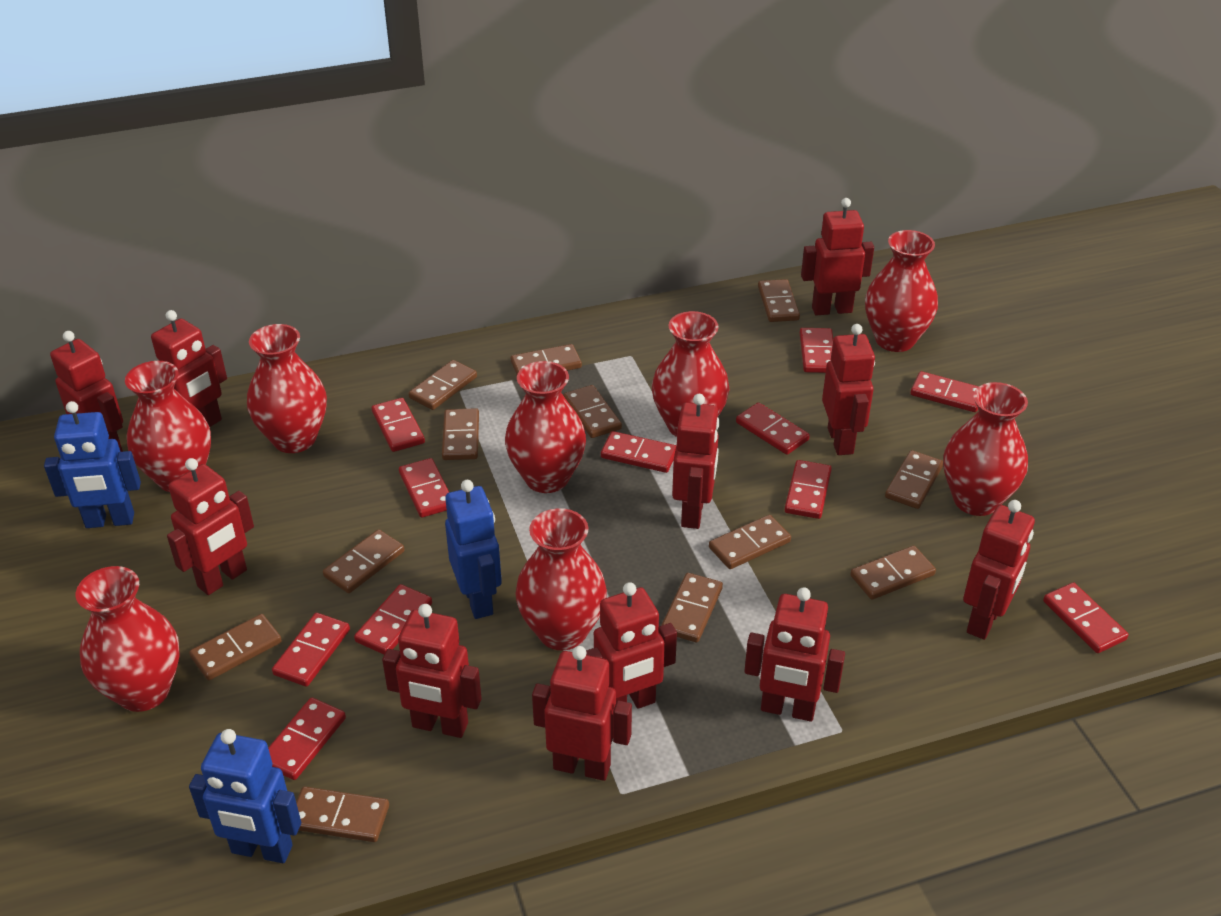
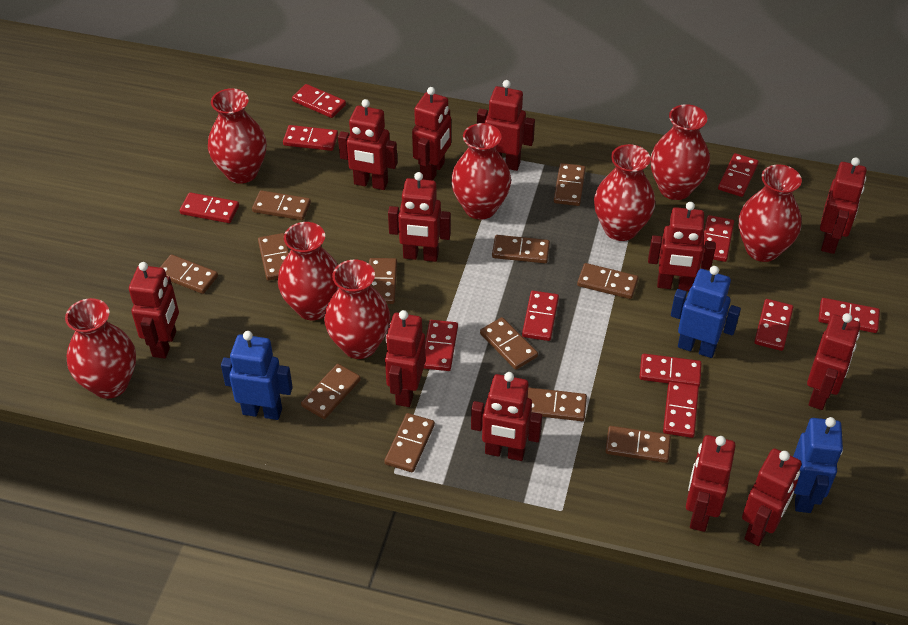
red robot: [50,331,123,452] [151,310,227,427] [167,458,254,595] [382,604,482,738] [532,646,632,781] [586,582,677,709] [672,394,720,529] [744,587,845,722] [801,198,874,315] [822,324,875,455] [963,500,1035,640] = 11 -> [129,262,179,359] [338,99,397,190] [385,310,426,407] [388,172,451,262] [412,87,451,180] [471,372,542,461] [477,80,535,171] [648,202,716,291] [686,435,736,532] [742,448,801,546] [807,313,860,410] [820,157,867,254] = 12

